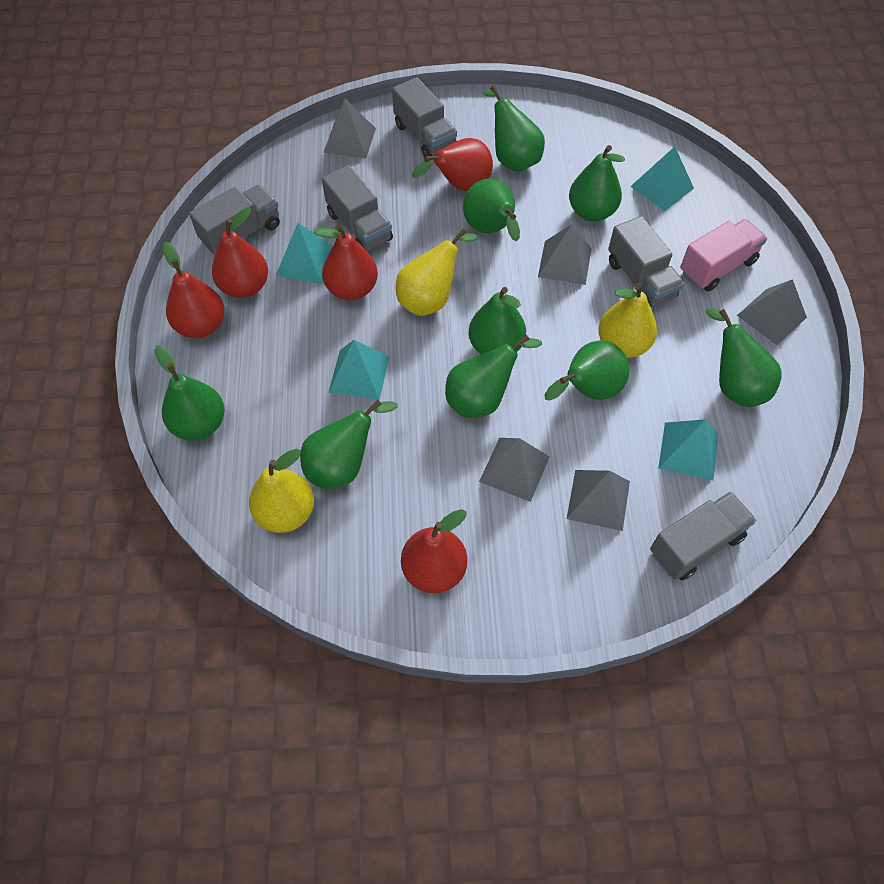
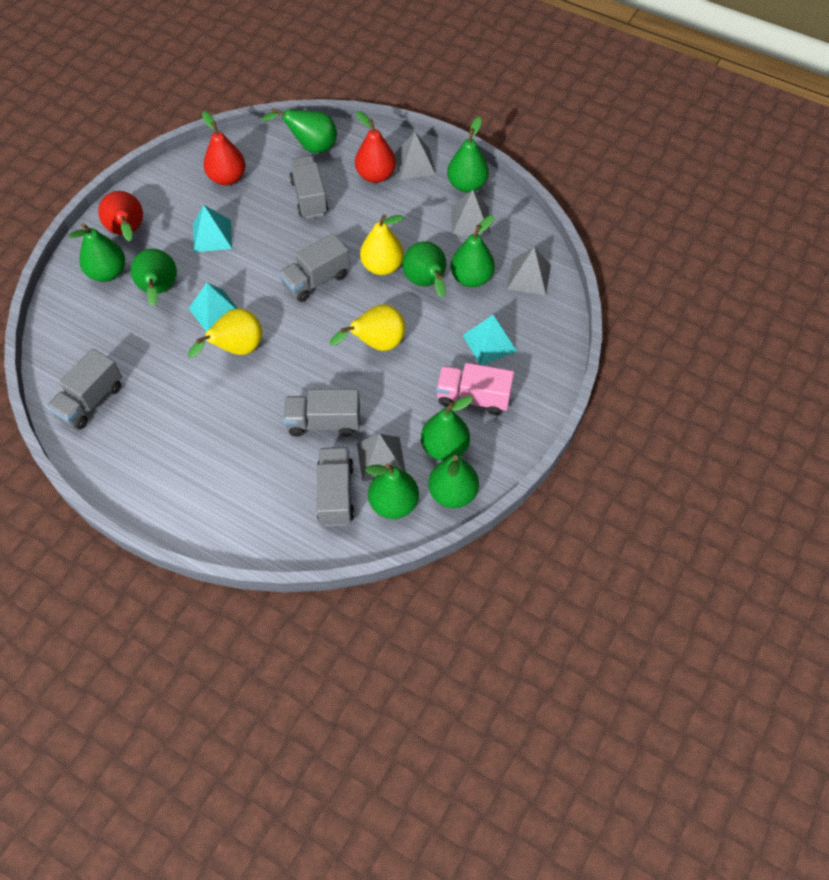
grey pyramid: [324,99,376,158] [479,438,550,502] [538,224,592,285] [567,470,630,531] [737,279,807,345] = 5 -> [357,434,406,481] [394,132,436,180] [451,190,490,236] [507,247,551,295] = 4
red pear: [162,242,225,338] [212,207,268,298] [313,224,378,300] [401,509,467,593] [412,138,493,192] = 5 -> [98,191,143,241] [202,111,246,185] [355,111,396,183] = 3
turquoise pyramid: [276,223,333,284] [328,340,389,400] [630,147,694,211] [658,419,718,480] = 4 -> [189,283,238,332] [193,205,232,253] [462,315,517,365] = 3

